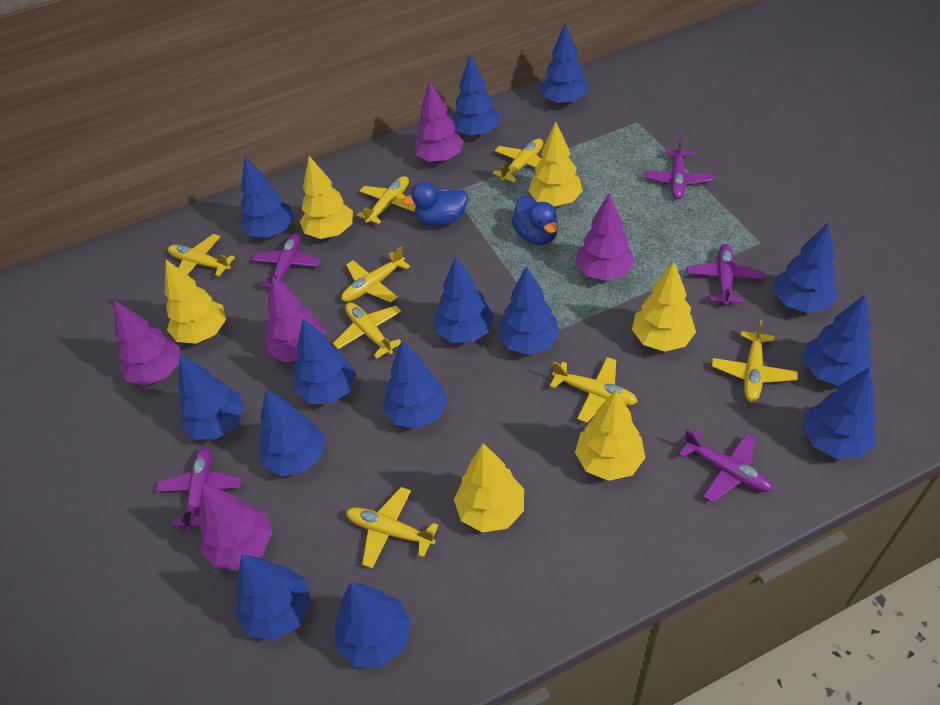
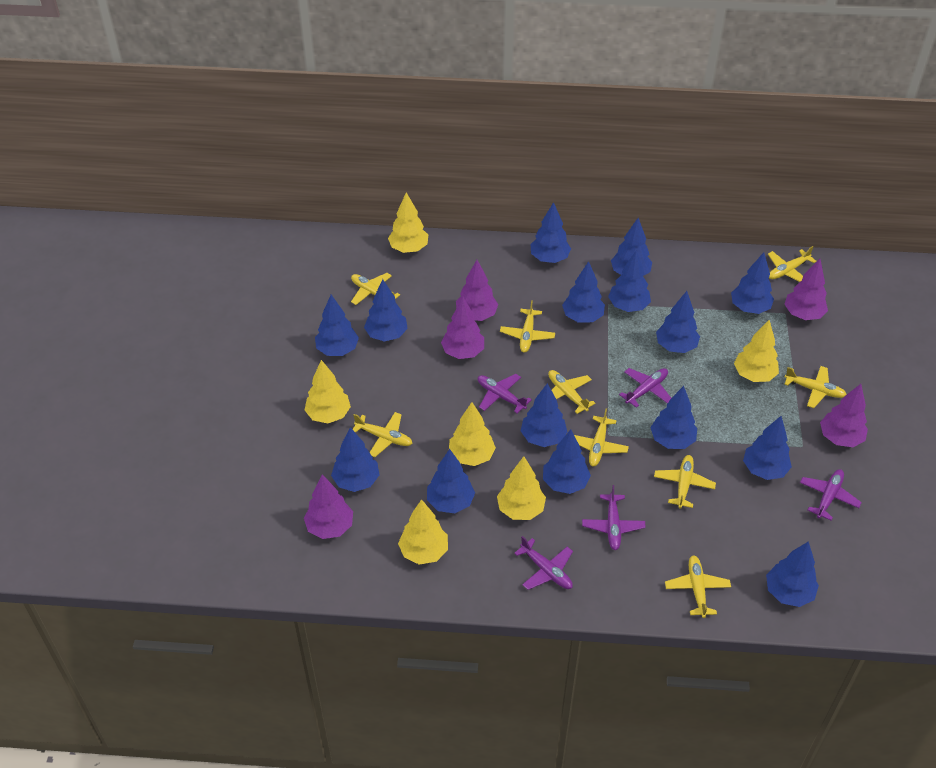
blue duck: [402,182,468,227] [511,196,558,245] = 2 -> none = 0
blue tree: [178,354,245,439] [236,554,311,641] [240,156,294,238] [259,389,325,476] [294,318,357,404] [334,582,411,667] [383,341,448,429] [434,256,494,343] [452,55,499,137] [497,266,560,355] [540,23,588,105] [774,222,838,313] [803,295,873,386] [803,367,877,459] = 14 -> [315,295,359,356] [331,427,379,492] [364,279,408,342] [427,449,475,513] [521,383,567,447] [530,202,571,263] [543,430,591,494] [562,261,605,323] [608,250,651,312] [611,218,652,275] [650,386,697,449] [656,291,700,353] [731,252,774,314] [743,416,792,480] [766,541,819,607] = 15
yellow plane: [168,234,235,276] [333,302,402,359] [342,246,410,303] [346,487,439,569] [357,176,416,224] [492,139,543,183] [550,357,638,423] [712,320,798,402] = 8 -> [351,273,400,305] [352,412,413,457] [500,300,555,353] [548,370,596,414] [574,408,629,467] [654,455,716,508] [665,555,731,618] [768,246,817,282] [784,366,847,408] = 9

